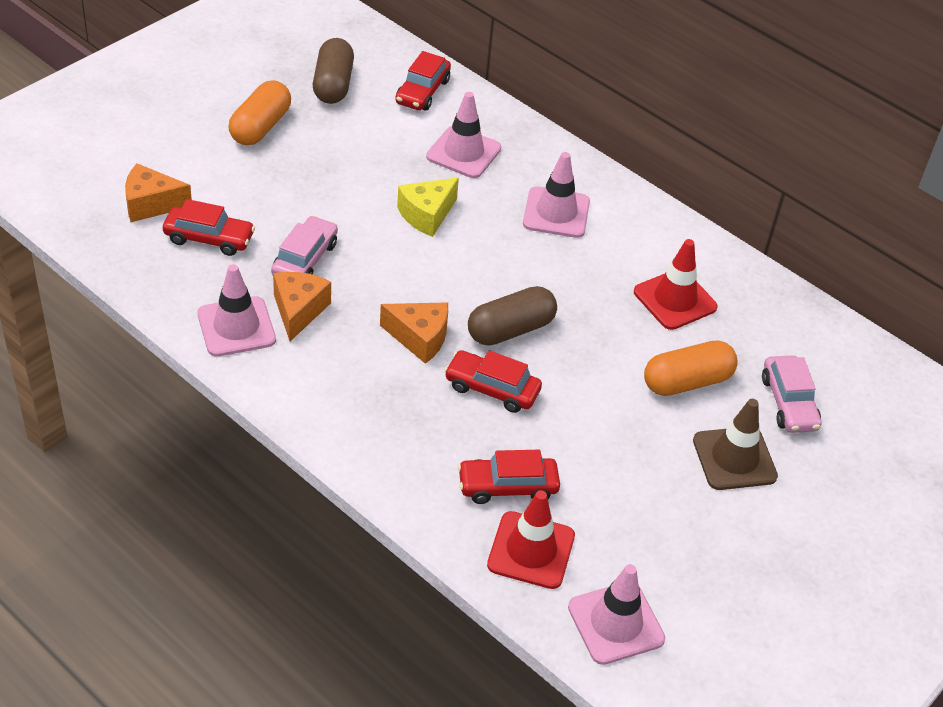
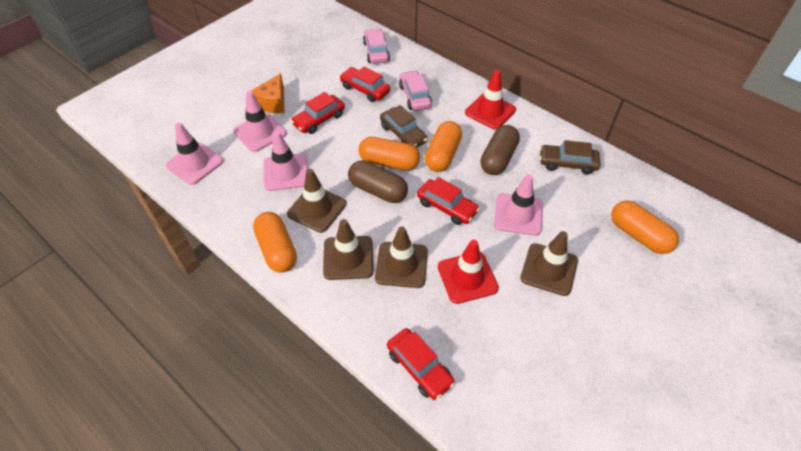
brown car: none = 0 -> [380,105,428,148] [540,140,601,174] = 2
brown traffic cone: [693,399,778,490] = 1 -> [287,169,346,233] [323,219,374,280] [375,226,428,288] [520,231,578,296] = 4
orange capsule: [228,80,291,145] [644,341,738,396] = 2 -> [253,212,297,273] [358,137,420,171] [425,121,462,172] [611,201,679,254] = 4
orange cheese: [125,163,192,222] [273,272,331,341] [380,302,448,364] = 3 -> [251,73,284,113] = 1
yellow cheese: [397,178,459,237] = 1 -> none = 0

